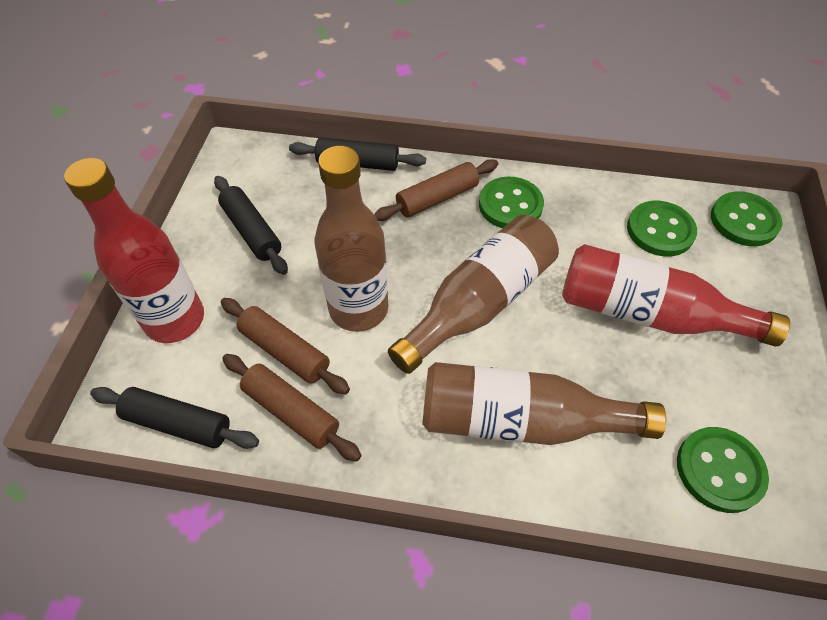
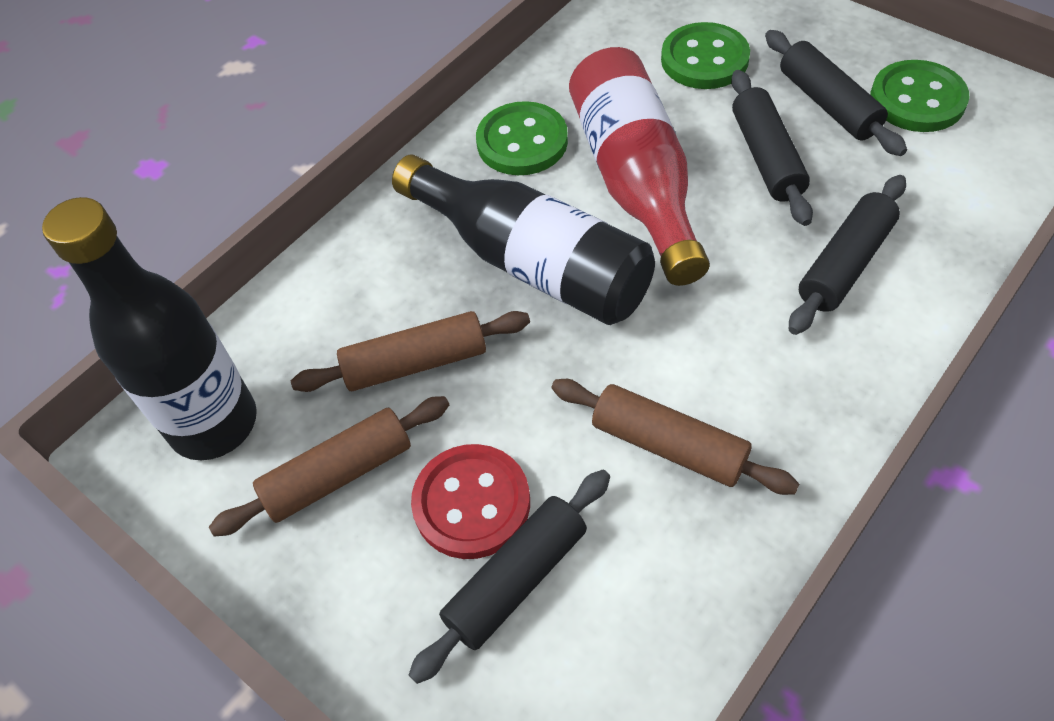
black bottle: none = 0 -> [42,197,257,460] [392,155,655,325] = 2
black rolling pin: [90,387,259,449] [214,176,288,275] [289,137,426,171] = 3 -> [409,470,610,684] [731,70,813,226] [765,30,907,156] [789,175,906,335] = 4
brown bottle: [314,146,388,332] [388,215,559,374] [422,362,666,445] = 3 -> none = 0
green button: [479,177,544,228] [627,201,697,257] [677,427,769,513] [711,191,782,246] = 4 -> [476,101,568,175] [661,22,750,89] [870,60,969,132] = 3
red bottle: [64,158,204,343] [562,244,790,346] = 2 -> [569,47,710,286] = 1
red button: none = 0 -> [411,444,530,559] = 1

